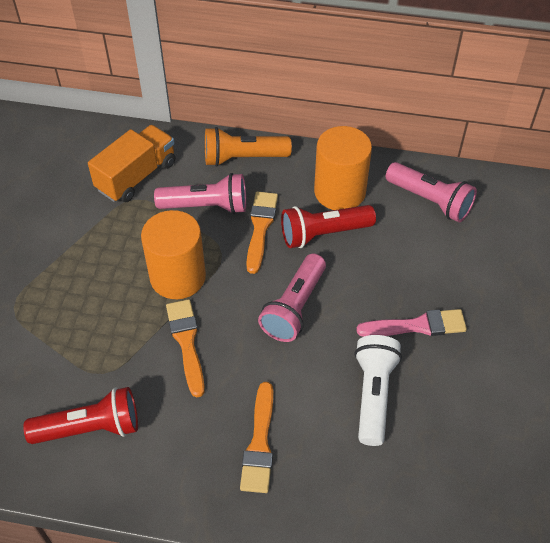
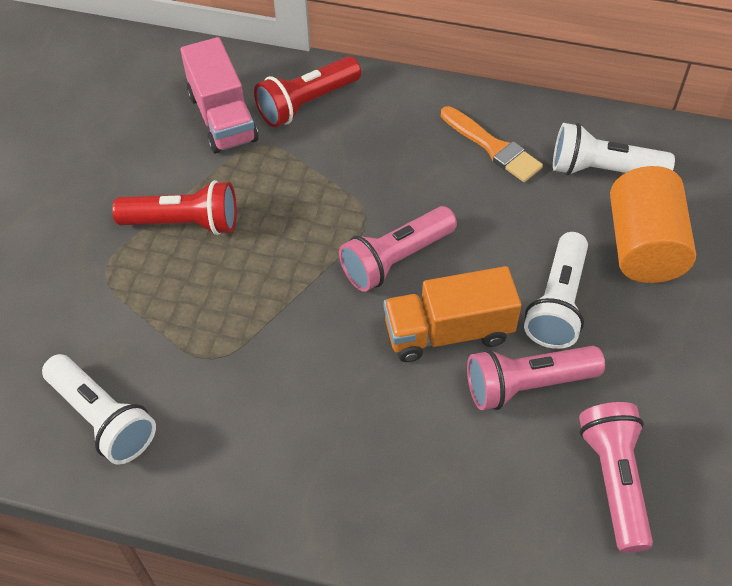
orange brush: [166,299,205,398] [240,382,273,493] [246,191,278,274] = 3 -> [441,106,543,182] = 1
orange cylinder: [141,210,206,299] [314,126,372,210] = 2 -> [610,166,696,283] = 1
orange flashlight: [205,127,292,167] = 1 -> none = 0
pink brush: [356,309,467,336] = 1 -> none = 0
pink truck: none = 0 -> [180,37,258,153] = 1
white flashlight: [354,335,402,446] = 1 -> [42,354,156,465] [524,232,588,349] [553,123,675,175] = 3

